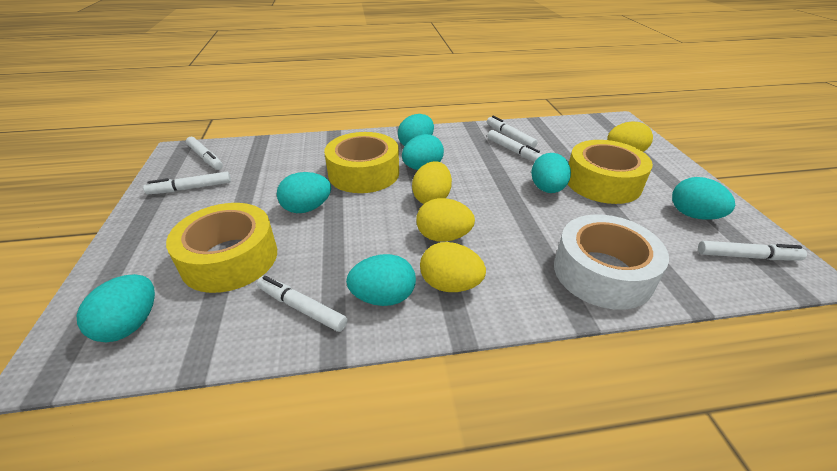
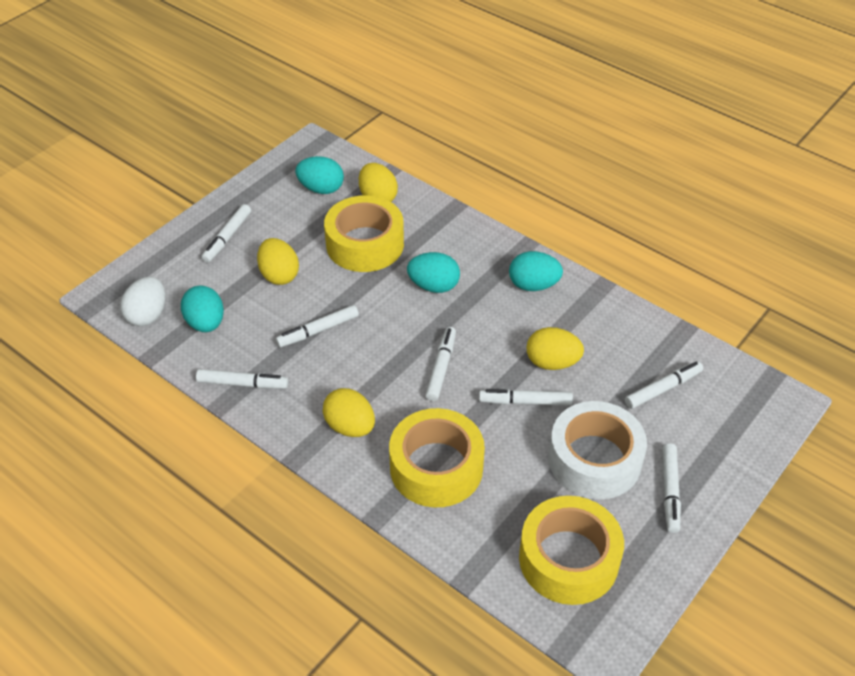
turquoise egg: [76,274,155,342] [277,172,331,213] [346,254,416,306] [398,114,434,146] [402,134,444,170] [531,153,571,193] [672,177,735,220] = 7 -> [181,285,224,332] [295,156,344,194] [407,252,460,293] [509,251,563,291] = 4
white egg: none = 0 -> [120,277,165,326] = 1
white marker: [143,172,231,194] [186,137,223,170] [257,276,348,332] [487,115,538,148] [487,130,542,162] [698,241,807,260] = 6 -> [196,369,289,389] [201,204,251,263] [276,305,359,347] [425,327,456,401] [479,389,573,406] [625,361,703,409] [662,443,681,533] = 7

